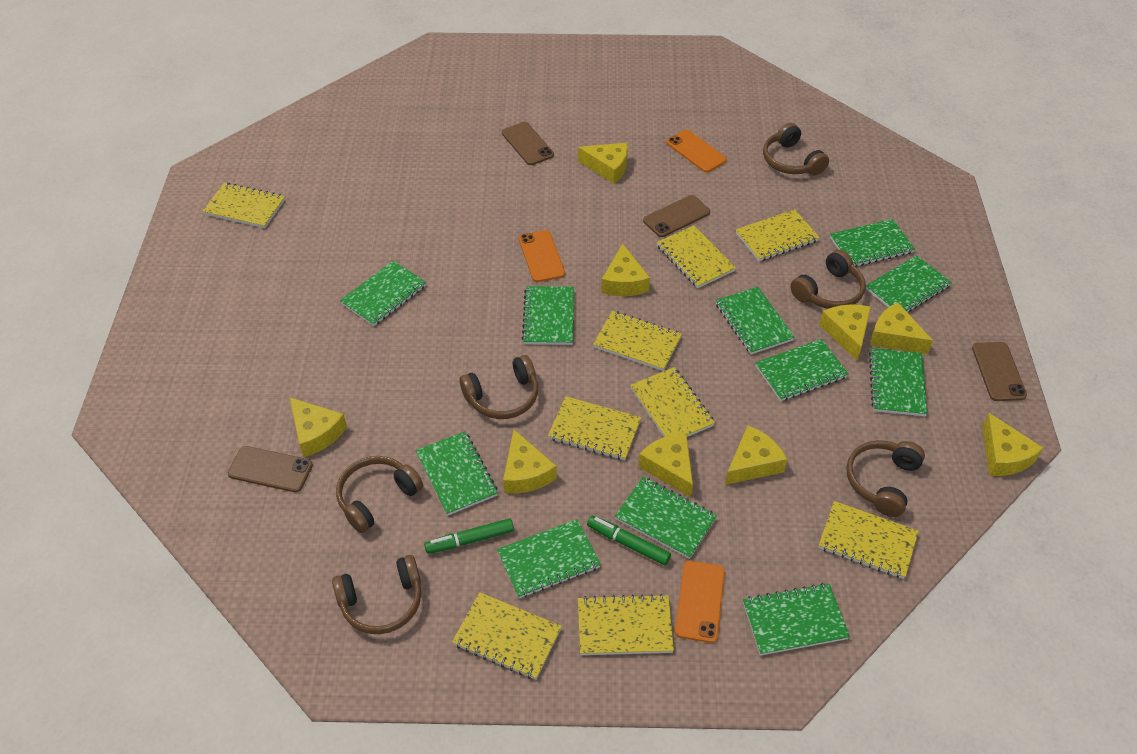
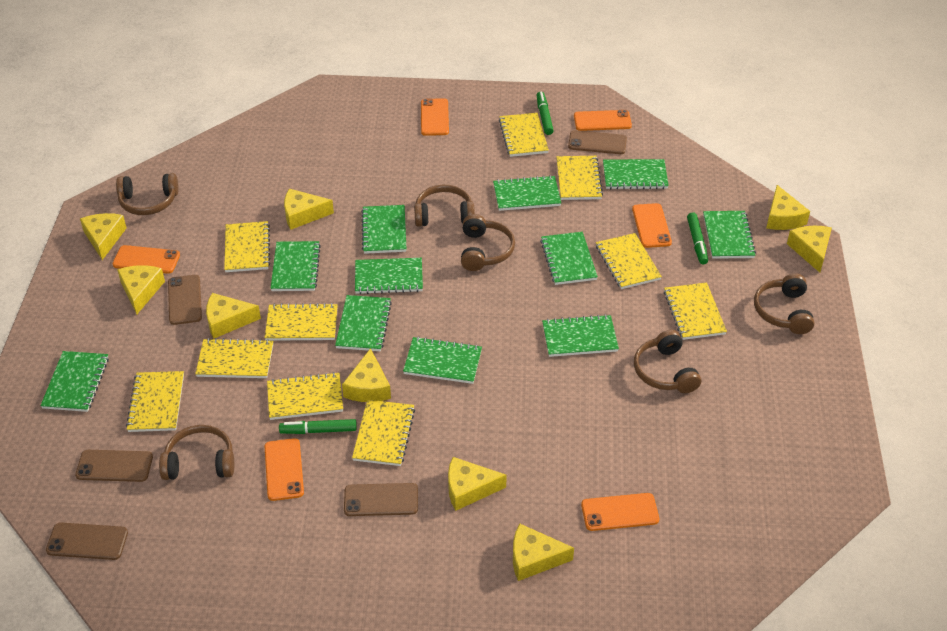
brown phone: [228,446,313,492] [502,122,554,165] [643,195,710,237] [972,342,1027,401] = 4 -> [46,522,128,560] [75,450,153,482] [168,275,202,325] [344,483,418,516] [568,130,627,154] = 5
green marker: [424,519,514,554] [587,516,671,565] = 2 -> [279,419,357,434] [537,91,554,135] [687,212,708,264] = 3
orange phone: [519,230,565,282] [666,130,727,172] [675,561,725,643] = 3 -> [113,245,180,274] [264,438,304,501] [421,98,449,136] [574,110,632,131] [581,493,659,531] [632,203,672,248] = 6
yellow notebook: [202,183,285,228] [452,592,562,680] [548,396,641,460] [578,594,674,655] [593,311,682,371] [630,367,715,437] [657,226,736,288] [736,209,820,261] [818,501,919,579] = 9 -> [126,371,184,432] [195,338,273,378] [224,221,270,272] [265,303,338,341] [267,372,343,420] [352,400,415,466] [499,113,549,157] [556,156,603,200] [596,233,662,289] [664,282,727,340] = 10

